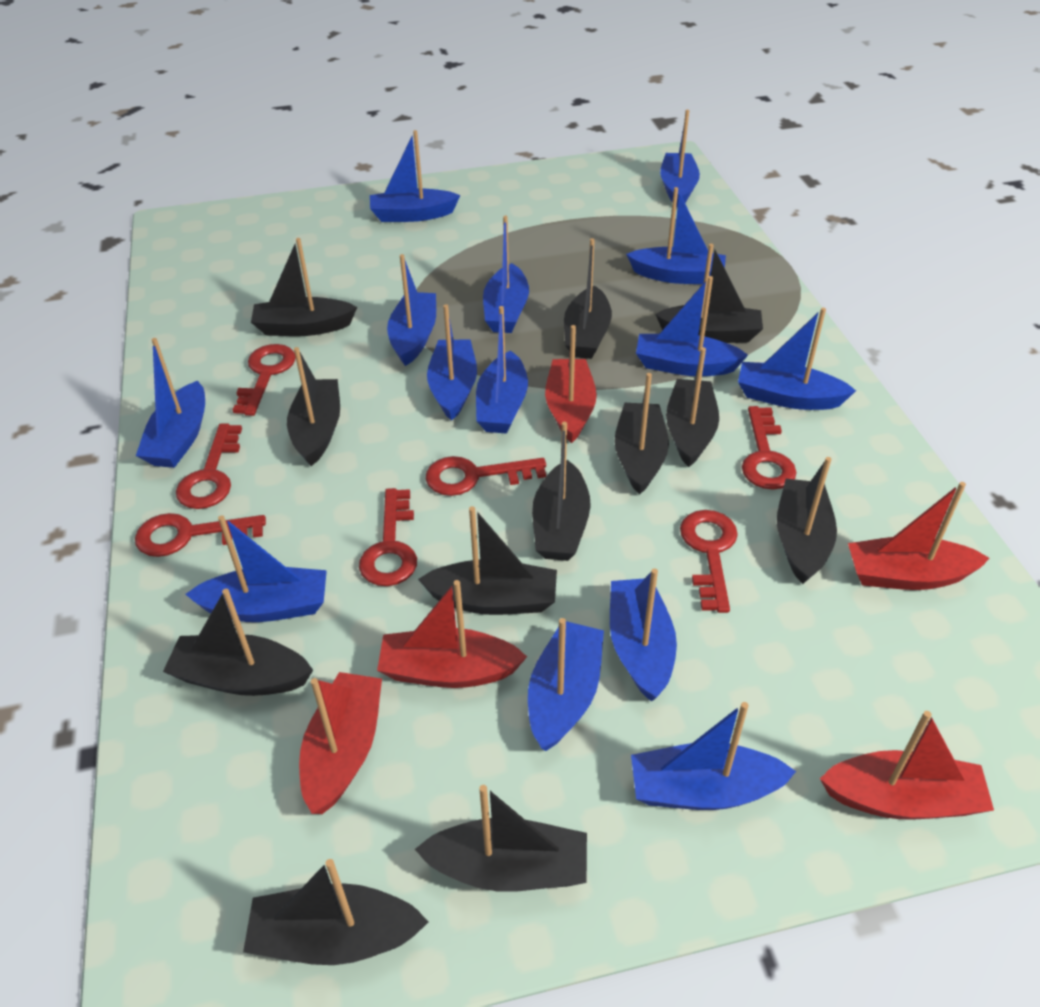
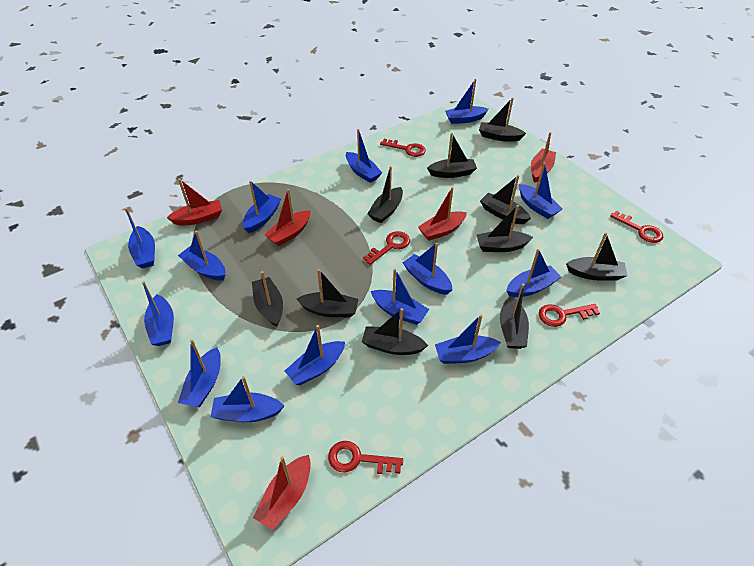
black boat: [163,589,313,696] [243,859,429,965] [251,238,357,336] [287,347,340,466] [415,785,587,892] [418,506,557,615] [532,422,591,561] [564,238,612,359] [614,373,669,495] [655,244,763,343] [666,347,719,467] [777,457,837,584] = 12 -> [252,271,283,327] [297,269,358,317] [362,308,428,355] [367,166,403,223] [427,133,477,178] [477,205,533,252] [479,98,526,142] [480,175,531,224] [500,284,529,349] [566,233,628,281] = 10
red key: [135,513,266,557] [176,424,242,509] [233,344,296,416] [359,488,417,586] [426,456,546,496] [680,510,738,613] [742,406,797,490] = 7 -> [328,441,403,474] [363,231,410,265] [380,139,426,157] [539,304,600,327] [610,210,663,243] = 5

